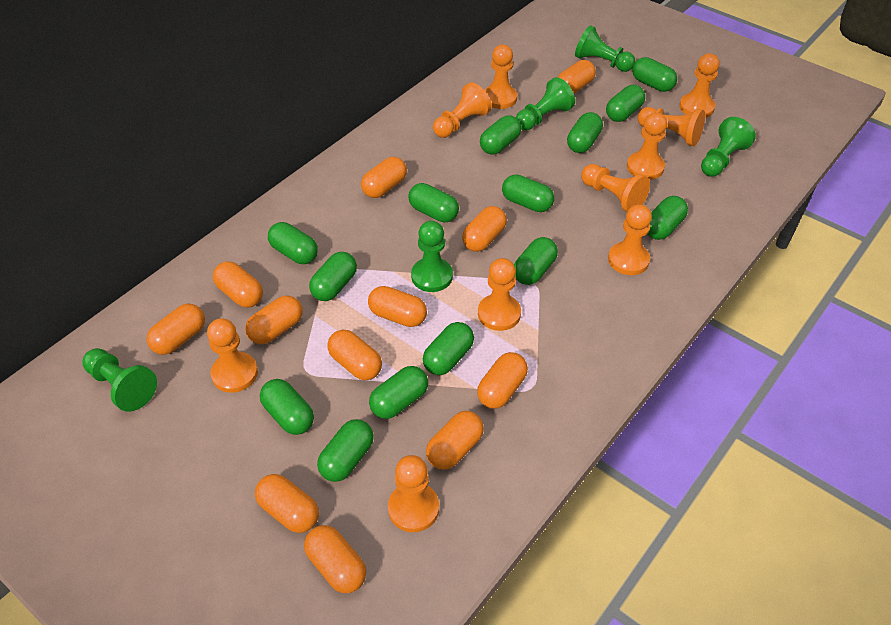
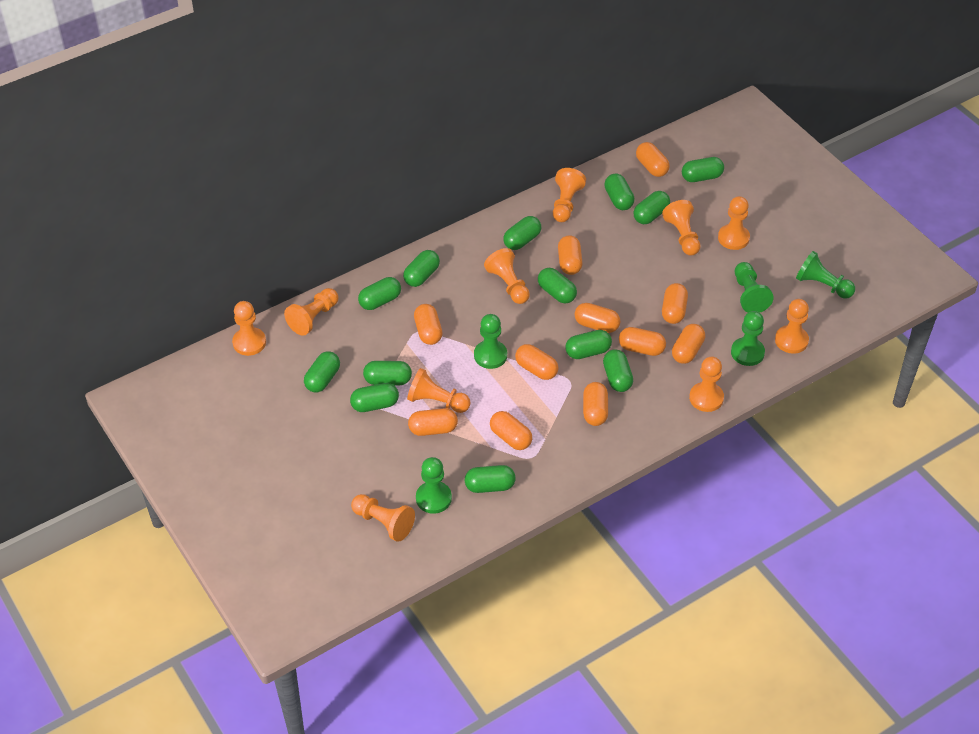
green capsule: [260,379,314,435] [268,222,318,264] [309,252,357,301] [317,419,374,482] [369,366,428,419] [408,183,459,222] [423,322,474,375] [480,116,521,154] [502,174,554,212] [514,237,558,285] [567,112,603,153] [606,85,645,122] [632,57,677,92] [648,196,688,240] = 14 -> [304,351,340,392] [350,383,399,412] [358,277,401,310] [363,361,412,385] [403,250,440,287] [465,465,516,493] [503,216,541,250] [538,268,577,304] [565,330,612,359] [603,349,633,392] [604,173,635,210] [633,191,670,224] [682,157,724,182] = 13
orange capsule: [147,304,205,355] [213,261,263,308] [245,296,303,344] [255,474,319,533] [304,525,366,593] [327,330,382,380] [361,157,407,198] [368,286,427,327] [426,411,484,470] [462,206,507,252] [477,352,528,409] [558,60,596,93] = 12 -> [408,408,458,436] [414,304,443,345] [490,411,532,450] [515,344,559,380] [558,235,583,275] [575,303,620,333] [583,382,608,426] [619,327,666,356] [636,142,670,177] [662,283,688,324] [672,324,705,364] = 11

